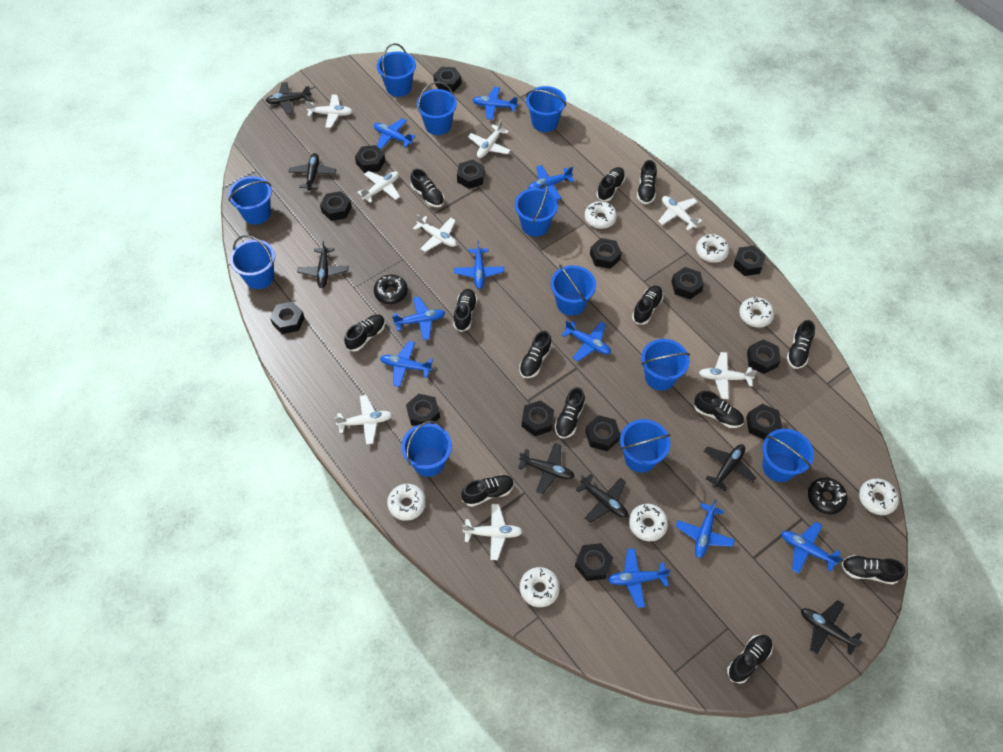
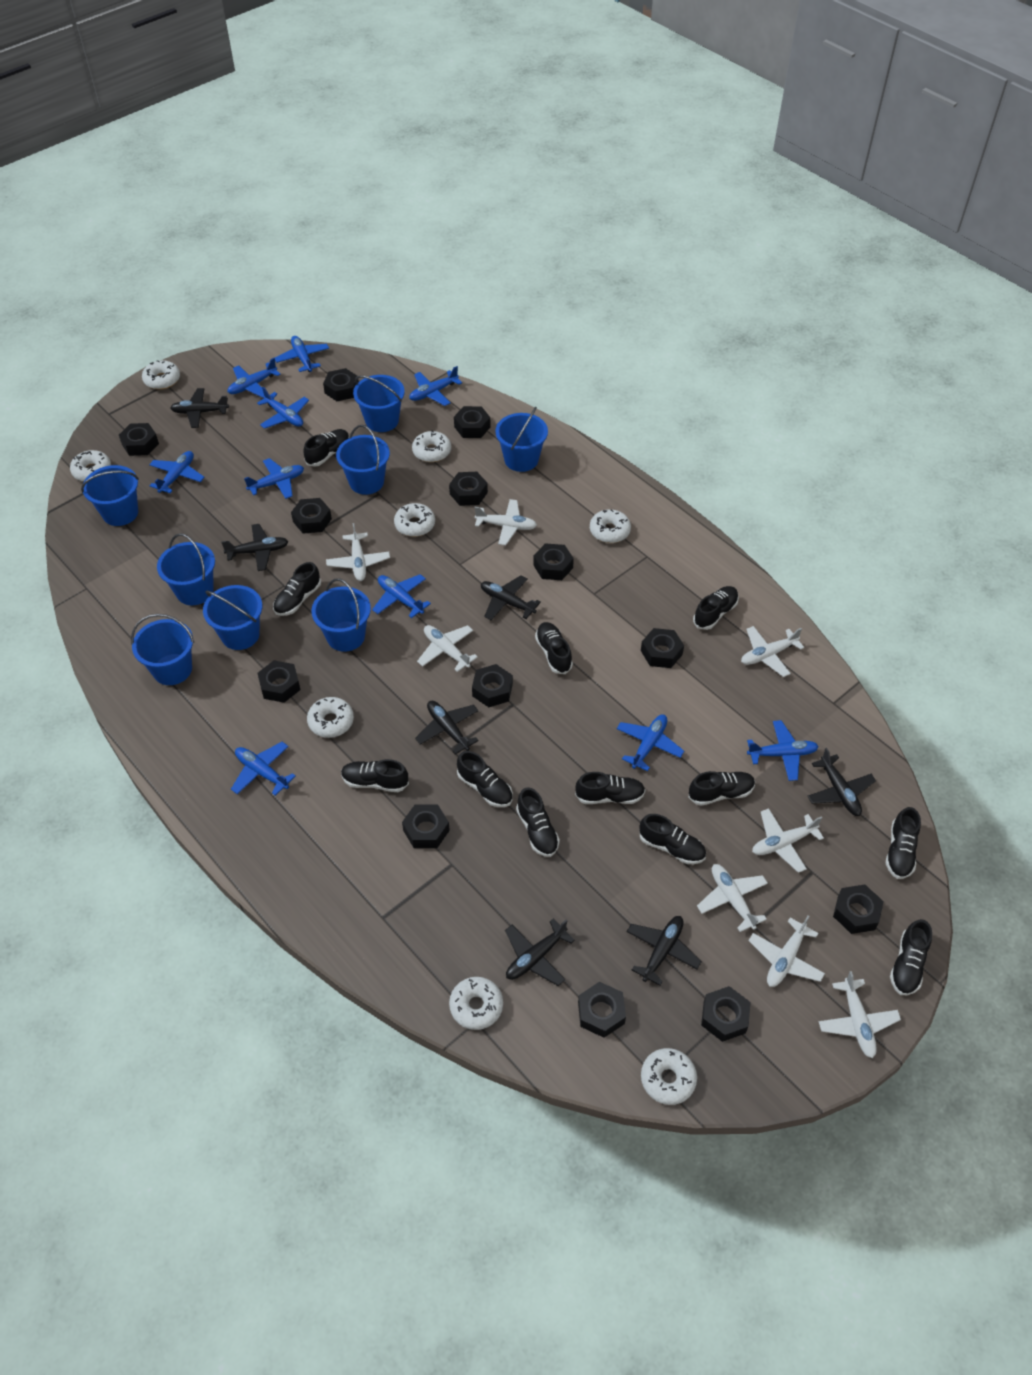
black donut: [374,275,408,304] [808,478,847,514] = 2 -> none = 0
black nut: [270,302,305,334] [320,191,352,221] [355,145,385,173] [406,394,440,426] [434,67,462,92] [457,159,485,189] [522,400,554,436] [575,543,613,581] [585,415,620,451] [590,238,622,269] [671,267,704,299] [733,246,766,276] [746,404,782,440] [747,339,781,374] = 14 -> [119,423,159,456] [257,660,301,703] [291,498,332,534] [323,368,359,401] [402,805,450,848] [449,472,488,506] [454,406,491,438] [472,664,513,707] [533,544,574,580] [578,982,626,1038] [641,628,684,668] [701,986,751,1042] [833,884,884,934] = 13
black shoe: [344,314,385,352] [411,169,445,207] [453,289,477,332] [461,475,514,507] [519,330,552,378] [555,387,585,438] [596,167,625,201] [632,286,663,324] [637,160,657,204] [694,391,744,428] [727,635,773,684] [787,320,815,369] [841,555,906,585] = 13 -> [273,562,321,616] [303,429,349,467] [341,759,409,792] [457,751,513,807] [516,787,560,857] [535,622,573,674] [575,772,645,804] [639,814,706,864] [688,771,755,806] [693,586,739,630] [885,807,921,879] [890,919,932,995] = 12
blue bucket: [228,176,272,224] [230,235,275,289] [377,43,416,97] [401,421,452,477] [416,82,457,135] [515,183,558,237] [526,86,566,132] [551,265,596,316] [620,419,671,473] [641,339,690,391] [762,429,814,482] = 11 -> [81,465,139,526] [131,614,194,685] [157,533,215,605] [203,585,262,650] [311,578,371,652] [336,425,390,495] [353,375,405,432] [495,407,548,472] = 8
white donut: [387,484,426,521] [520,567,560,607] [585,201,617,229] [629,504,668,541] [696,234,730,263] [739,297,774,327] [859,479,899,515] = 7 -> [70,450,111,482] [142,360,180,390] [307,697,354,738] [394,503,435,537] [412,431,451,462] [449,977,503,1030] [590,509,631,543] [641,1048,697,1105] = 8

